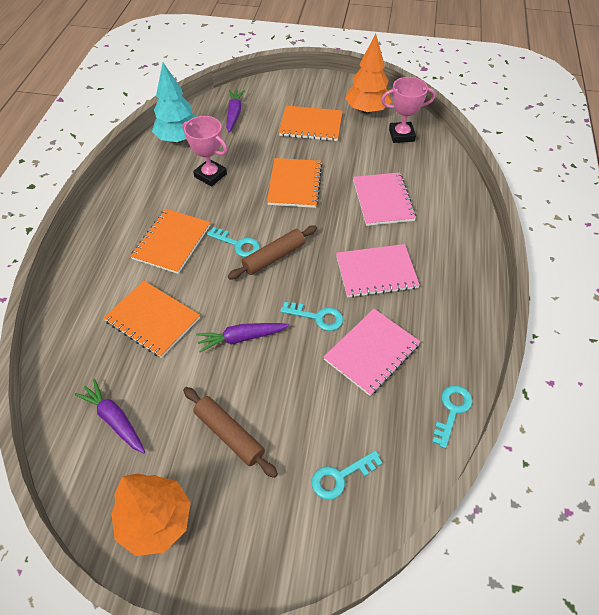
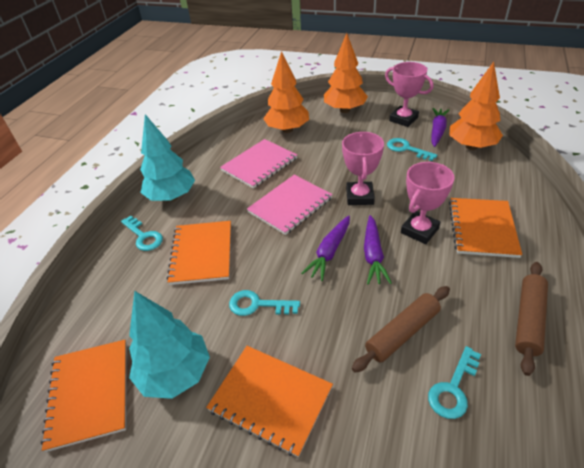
orange tree: [111,473,191,556] [345,34,392,114] = 2 -> [263,51,309,133] [324,33,368,113] [450,62,503,150] = 3
pink notebook: [324,309,421,396] [336,244,420,298] [353,172,416,226] = 3 -> [220,139,297,189] [247,175,333,235] = 2
pink trophy: [183,116,227,187] [381,77,436,143] = 2 -> [342,132,384,205] [385,62,433,127] [401,162,455,244] = 3
turquoise tree: [152,63,197,143] = 1 -> [129,291,210,399] [140,114,195,201] = 2

